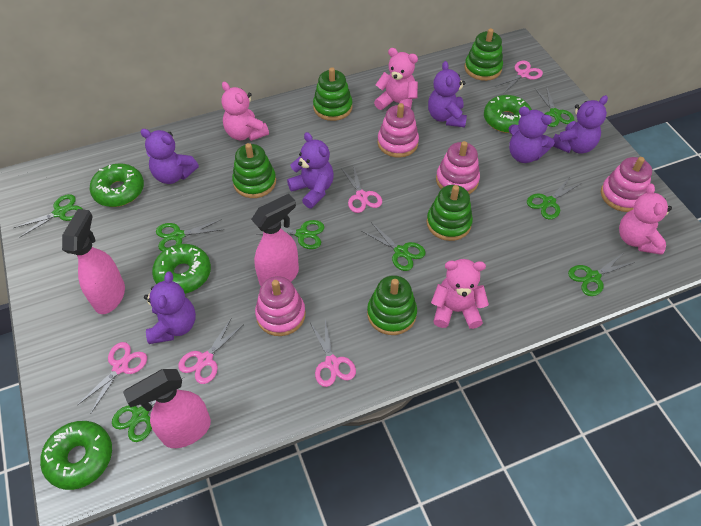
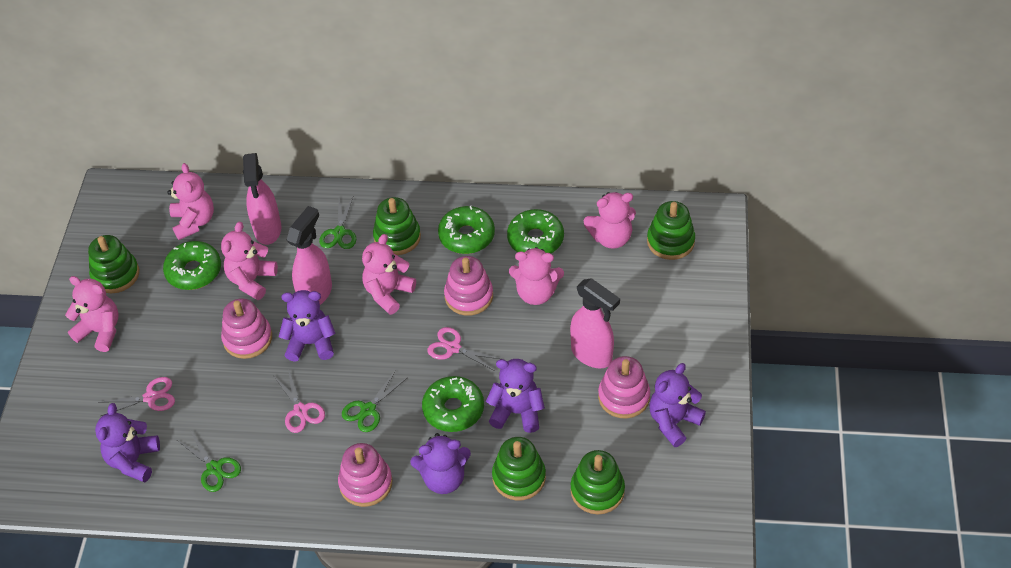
green scissors: [13,194,82,238] [112,377,184,442] [156,219,225,251] [256,220,324,249] [362,222,426,271] [527,177,582,219] [535,86,574,127] [568,253,635,296] = 8 -> [177,431,241,492] [319,197,356,249] [342,371,408,432] = 3
pink scissors: [78,342,147,414] [178,317,243,384] [310,319,356,387] [341,164,382,213] [494,61,543,94] = 5 -> [101,377,175,416] [273,369,325,433] [427,327,501,371] = 3
pink teddy bear: [221,82,269,141] [374,48,418,110] [431,259,489,329] [619,183,672,255] = 4 -> [65,276,119,352] [167,163,214,240] [221,222,278,300] [362,234,416,315] [509,247,564,305] [584,192,636,249] = 6
purple teddy bear: [140,129,199,184] [144,271,196,344] [287,132,334,208] [428,61,467,127] [509,107,555,163] [553,95,608,154] = 6 -> [95,403,160,482] [279,290,336,362] [410,433,471,494] [486,359,545,433] [649,363,706,447] = 5

